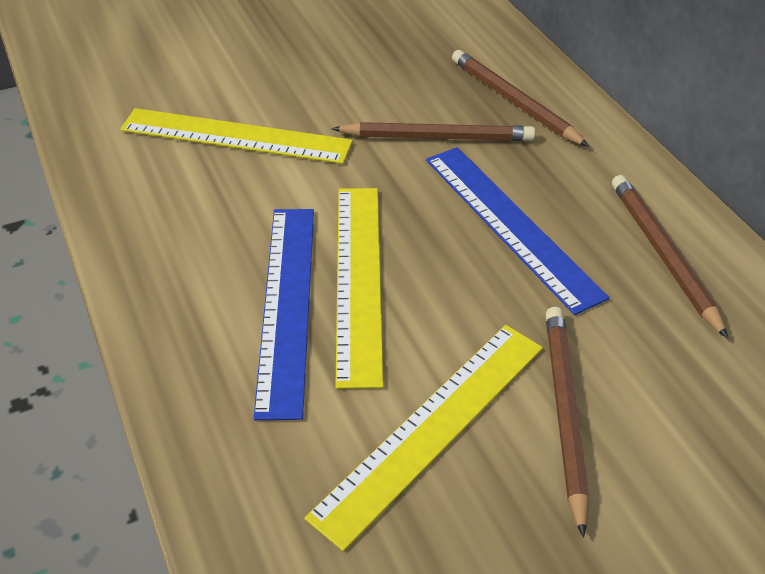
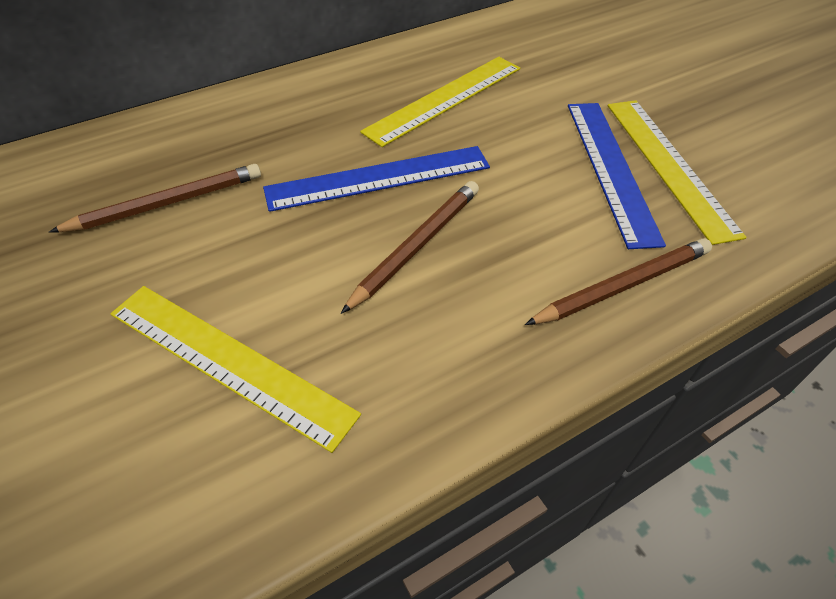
brown pencil: [331,122,535,141] [452,50,589,147] [546,307,589,538] [612,175,728,339] = 4 -> [49,164,261,232] [341,181,479,314] [525,238,712,325] = 3

